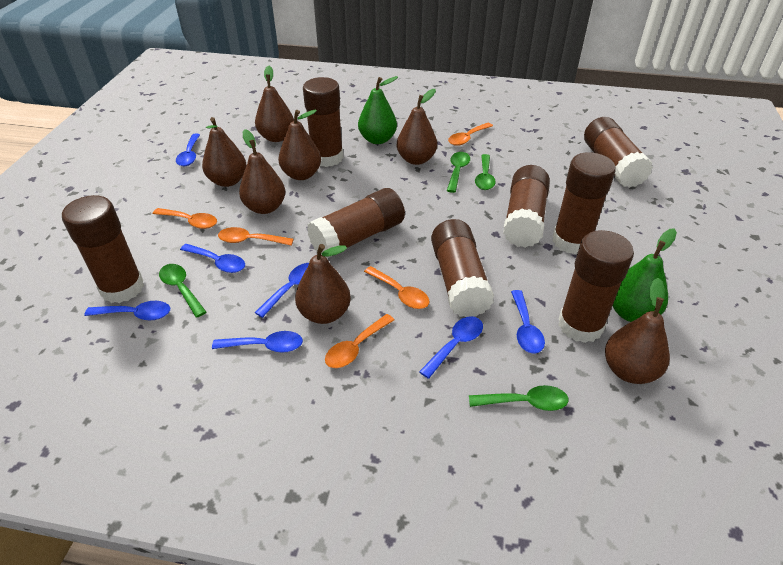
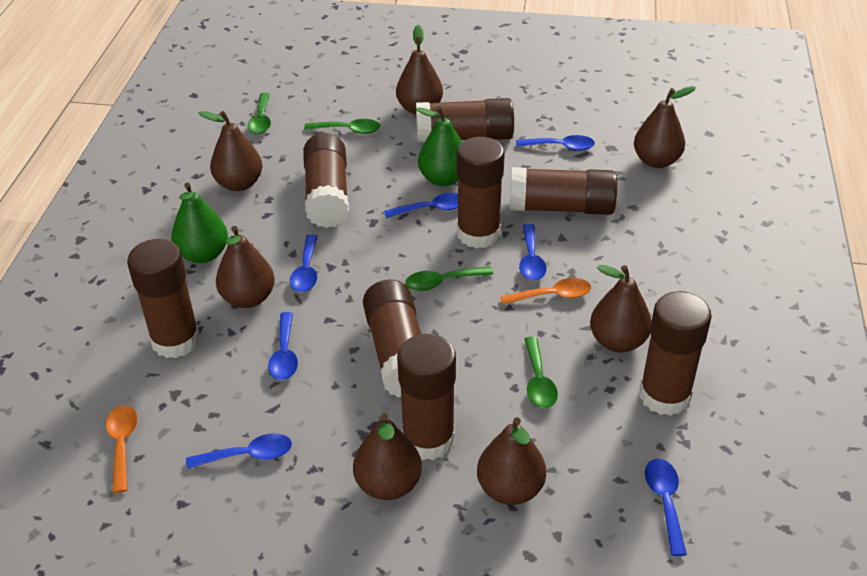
orange spoon: [153,208,217,229] [218,227,294,246] [325,314,394,368] [364,266,430,309] [448,123,493,146] = 5 -> [106,405,138,493] [500,278,591,305] = 2

